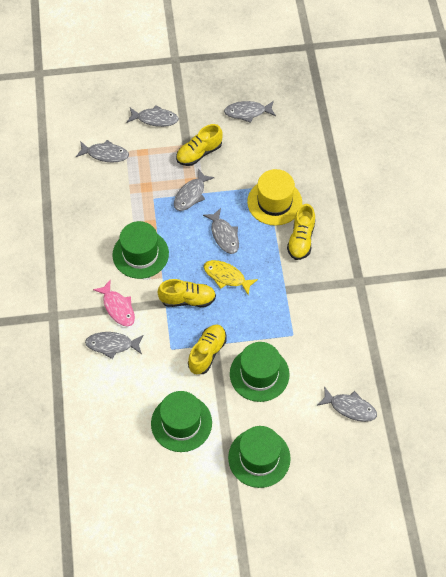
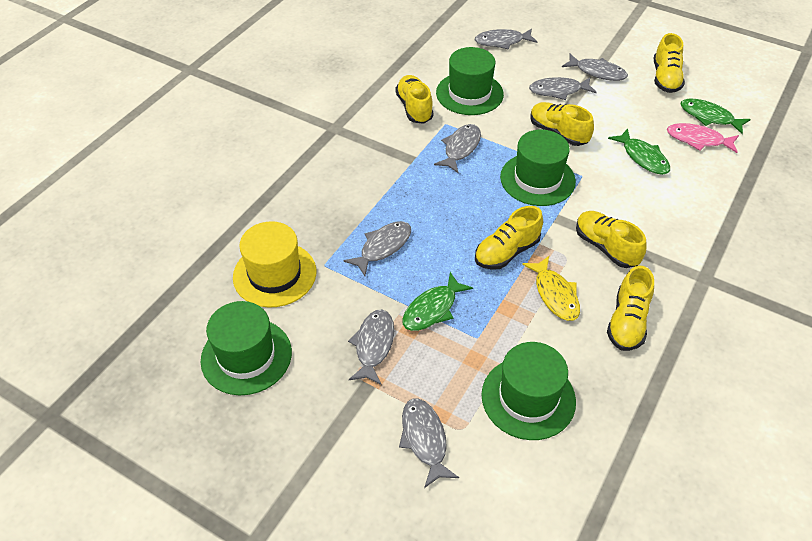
green fish: none = 0 -> [402,272,473,331] [608,128,670,175] [680,99,751,134] = 3
yellow shoe: [157,279,216,307] [176,124,223,166] [188,324,227,374] [287,204,315,260] = 4 -> [395,75,433,124] [475,206,543,270] [530,102,594,146] [576,211,647,268] [607,266,654,351] [654,33,685,93] = 6

